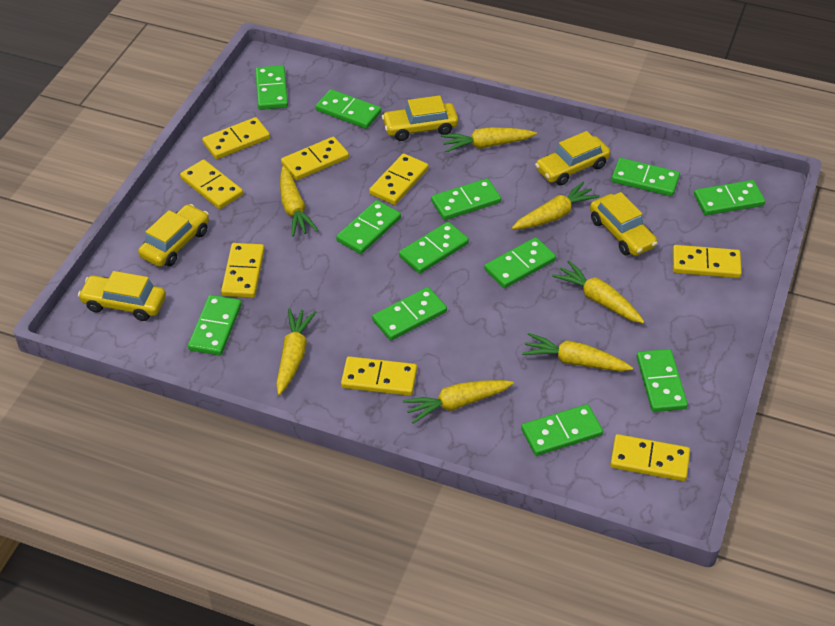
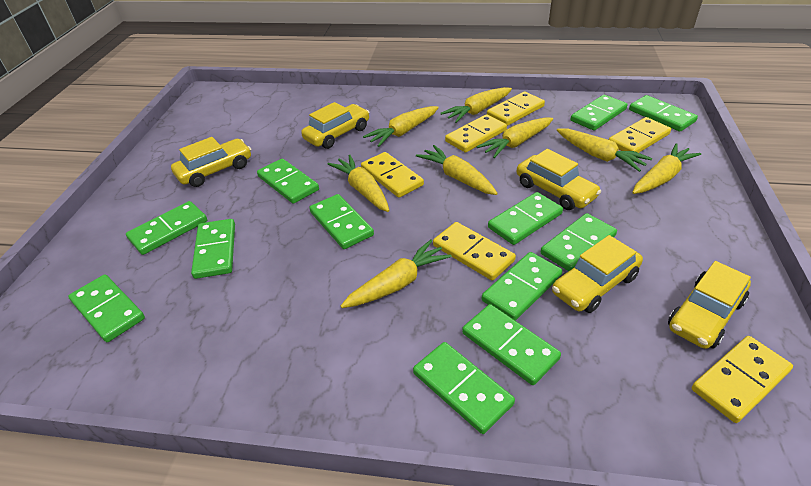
yellow carrot: [276,308,316,395] [280,166,318,237] [403,380,514,424] [441,127,537,152] [512,181,600,230] [522,333,633,371] [552,261,644,323] = 7 -> [328,155,389,212] [341,239,452,308] [363,106,439,147] [416,145,498,195] [441,87,512,123] [477,117,553,158] [557,128,652,172] [632,143,701,194] = 8
yellow domino: [180,159,243,209] [202,117,270,159] [221,243,265,298] [281,137,349,181] [341,356,417,396] [369,153,429,205] [610,434,690,481] [673,245,742,278] = 8 -> [361,152,424,198] [433,222,516,281] [445,114,507,153] [487,92,545,126] [608,117,671,153] [692,336,793,423] = 6

